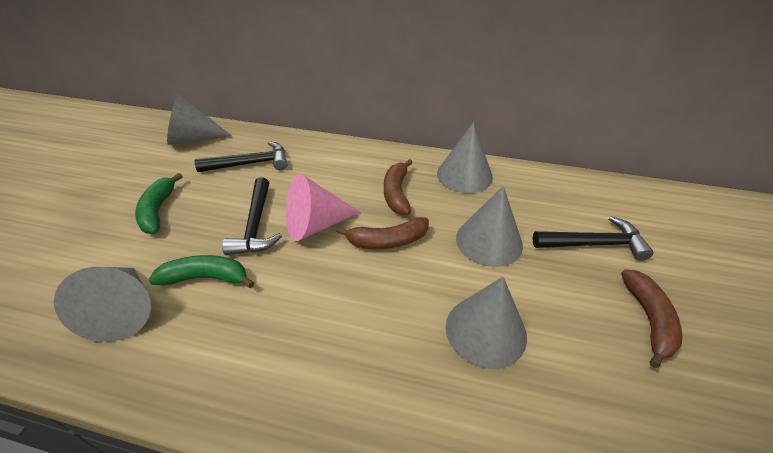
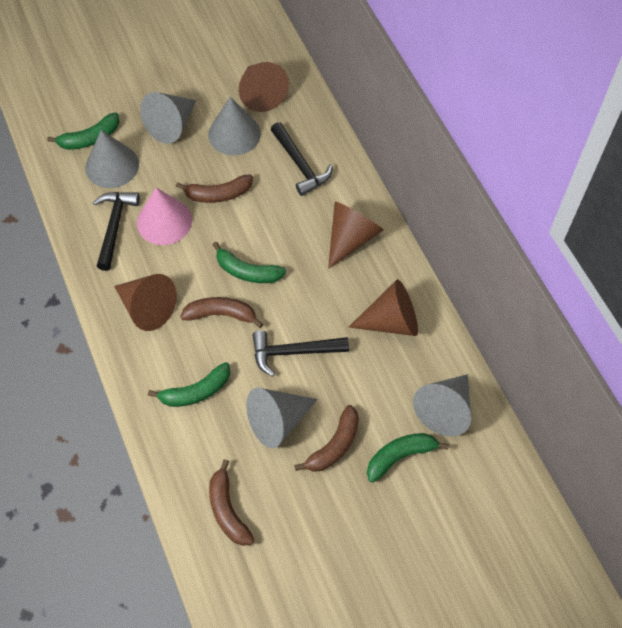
brown banana: [336,217,429,249] [384,159,413,215] [621,269,682,368] = 3 -> [176,174,253,203] [180,297,263,328] [209,459,254,546] [294,405,359,472] = 4
brown cone: none = 0 -> [114,274,177,331] [239,62,289,112] [328,202,383,269] [348,280,418,336] = 4
green banana: [135,173,183,234] [148,255,254,288] = 2 -> [47,113,119,150] [148,362,230,407] [213,242,286,283] [367,433,449,483] = 4

